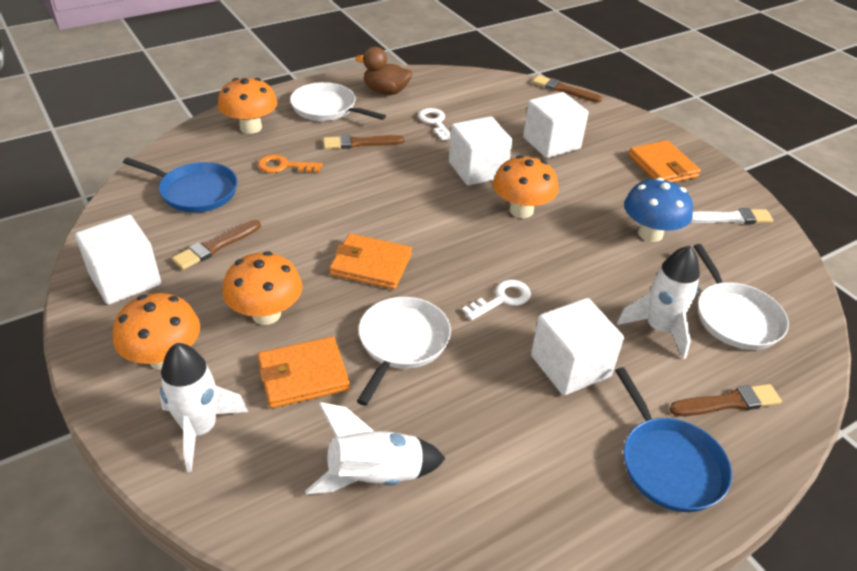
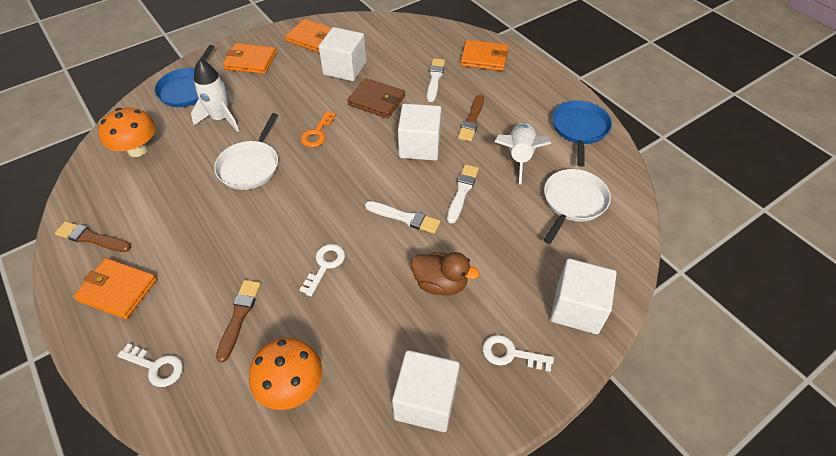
blue mushroom: [624,178,693,242] = 1 -> none = 0
brown brush: [172,220,261,270] [323,135,405,149] [532,75,602,103] [669,384,782,416] = 4 -> [55,221,131,252] [216,280,261,363] [458,95,484,142] = 3
brown wallet: none = 0 -> [347,78,405,118] = 1
orange mushroom: [113,293,200,370] [218,78,277,134] [223,252,302,325] [493,155,558,218] = 4 -> [98,108,156,157] [249,338,322,410] = 2
orange wallet: [257,336,350,408] [329,233,412,290] [628,140,701,183] = 3 -> [73,258,157,319] [223,43,277,74] [285,19,332,53] [461,40,508,71] = 4
white brush: [691,208,773,224] = 1 -> [365,201,440,234] [427,58,445,102] [447,164,479,224] = 3
white key: [418,108,451,140] [462,280,531,320] = 2 -> [117,344,183,387] [300,244,345,296] [483,335,554,372] = 3
white pan: [290,82,386,121] [357,297,451,406] [693,244,789,350] = 3 -> [214,113,278,190] [544,169,611,244] = 2
white rocket: [160,343,248,472] [305,402,446,494] [617,246,700,359] = 3 -> [191,59,239,132] [494,123,551,184] = 2

